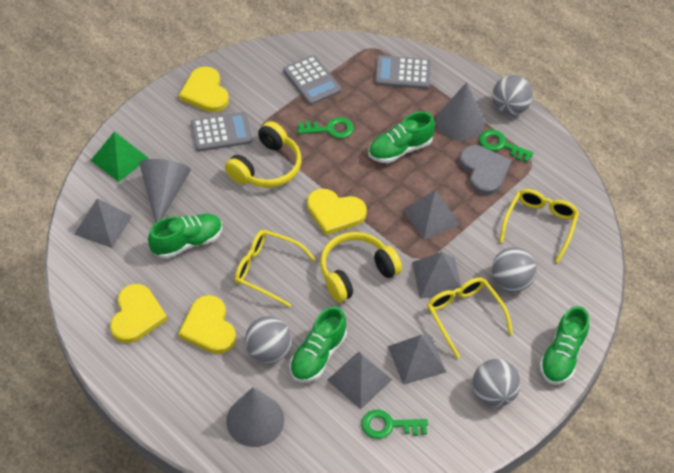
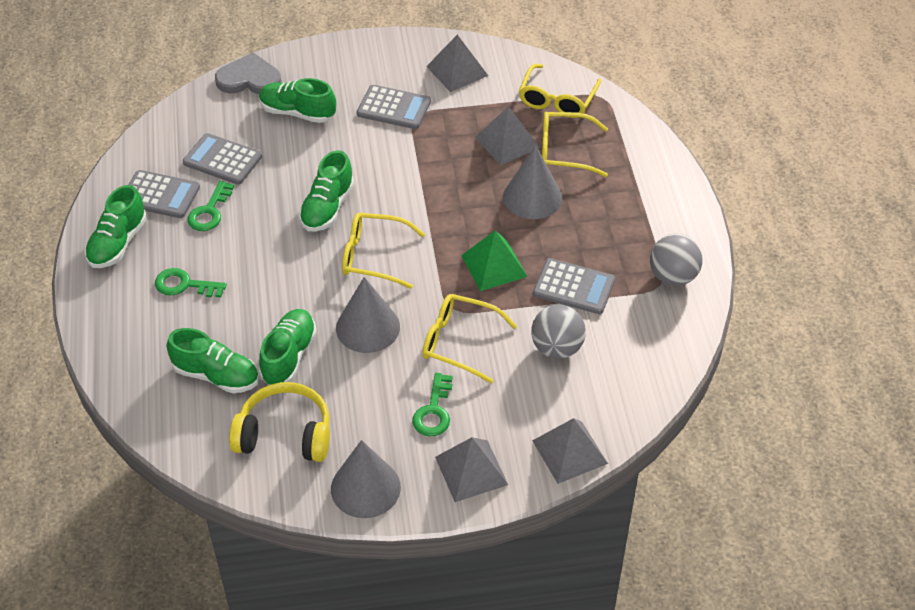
green shoe: [148,214,222,259] [289,306,347,382] [368,111,435,163] [539,306,589,385] = 4 -> [85,185,147,268] [167,328,259,393] [259,78,336,123] [259,309,317,385] [299,150,354,232] = 5
grey ball: [245,316,292,363] [473,359,521,407] [492,75,533,115] [492,247,537,292] = 4 -> [531,305,586,359] [650,234,703,286] = 2
grey calculator: [191,112,253,152] [283,55,341,105] [375,55,431,89] = 3 -> [128,170,200,218] [183,133,262,185] [357,85,431,129] [533,258,615,314] = 4
grey pyramid: [74,198,132,248] [327,351,392,409] [388,334,446,385] [403,190,460,240] [412,252,461,299] = 5 -> [426,35,488,92] [435,437,508,502] [475,106,540,166] [532,418,608,484] = 4
yellow glasses: [235,230,316,308] [427,277,513,358] [499,189,579,263] = 3 -> [342,213,425,289] [422,294,517,383] [519,64,601,118] [542,112,608,177] = 4
yellow headphones: [225,121,301,188] [320,232,402,302] = 2 -> [229,382,330,462] = 1
yellow heart: [110,284,167,343] [178,295,236,354] [179,67,229,112] [307,189,367,235] = 4 -> none = 0

